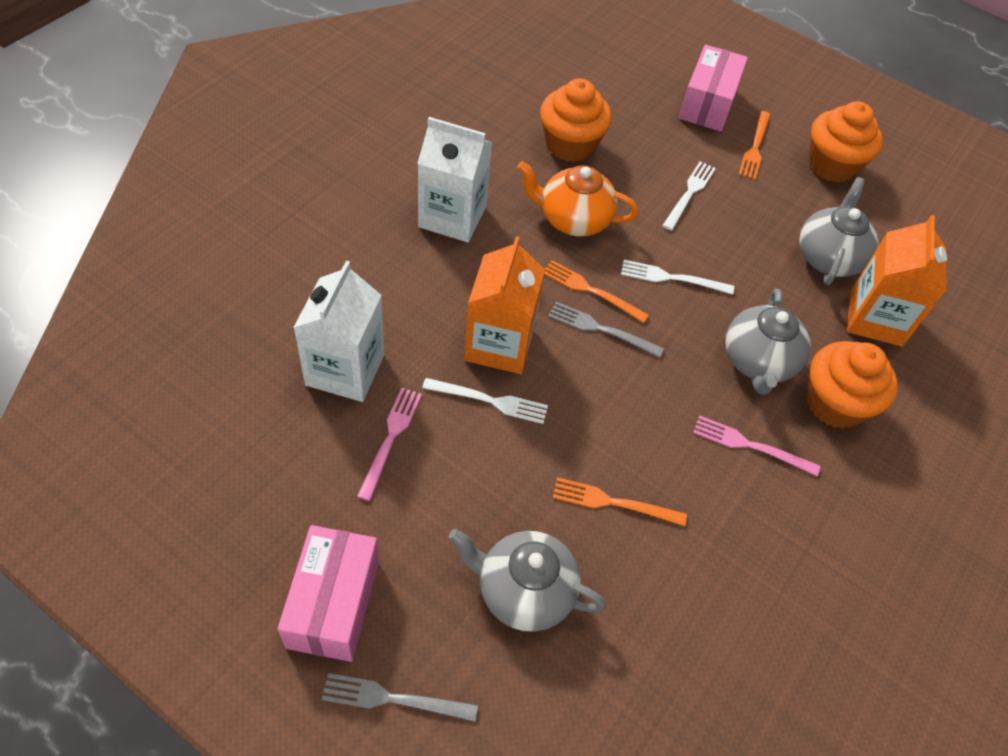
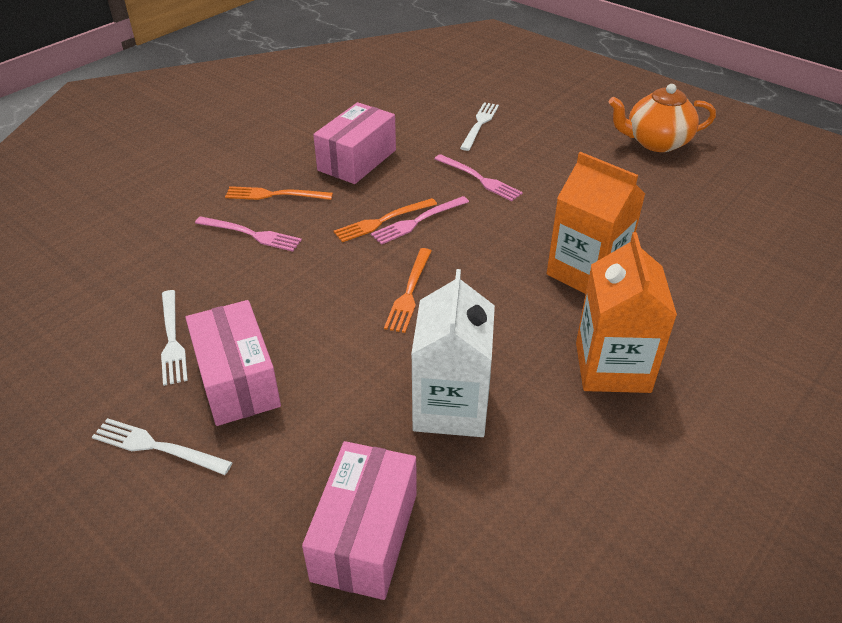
grey fork: [321,673,478,722] [548,302,664,357] = 2 -> none = 0
grey teapot: [449,529,606,632] [726,289,811,395] [799,177,879,285] = 3 -> none = 0
orange cupcake: [540,78,612,162] [806,341,898,429] [808,101,883,182] = 3 -> none = 0
pink box: [278,525,379,662] [679,45,748,131] = 2 -> [186,300,281,426] [302,441,417,600] [313,102,396,184] = 3
pink fork: [357,388,422,501] [693,415,820,476] = 2 -> [195,216,302,252] [371,196,469,245] [434,154,523,202] = 3
white carton: [293,261,384,402] [417,117,492,242] = 2 -> [411,269,495,437] = 1

